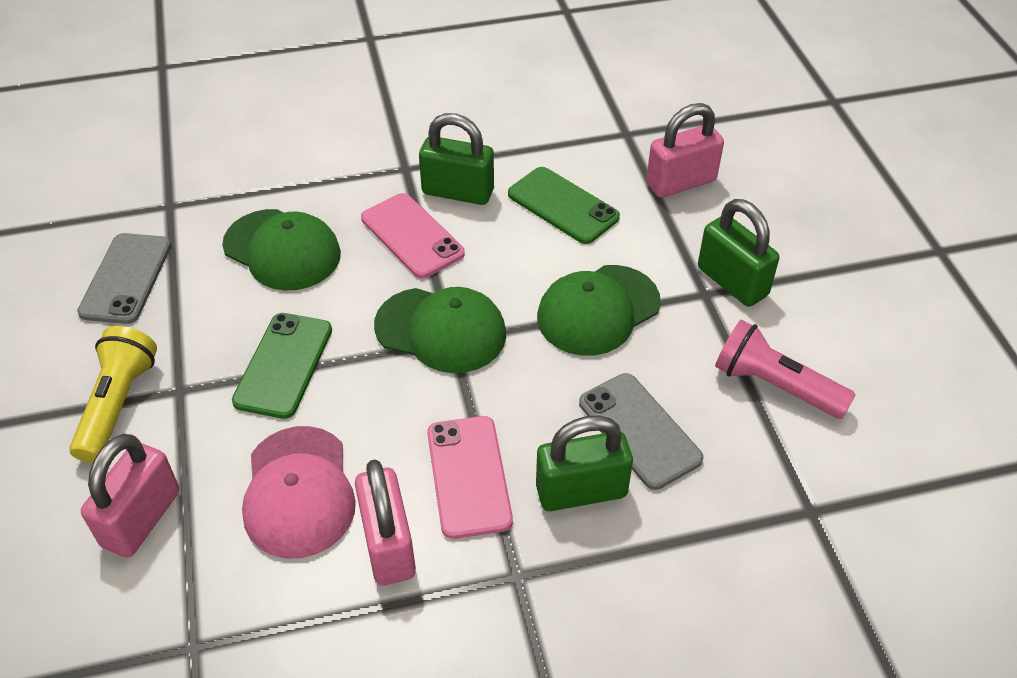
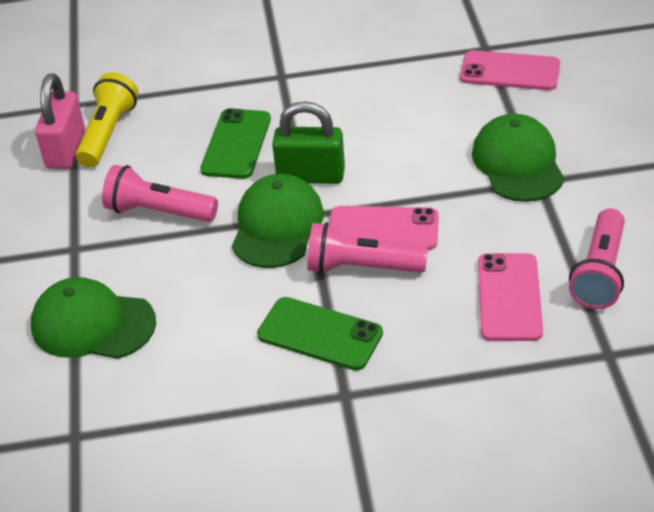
green padlock: [419,113,494,205] [536,415,633,511] [698,199,779,307] = 3 -> [272,101,345,184] = 1
grey phone: [77,233,171,324] [579,373,703,490] = 2 -> none = 0
pink cap: [242,426,356,559] = 1 -> none = 0
pink flashlight: [715,320,856,419] = 1 -> [102,165,218,222] [307,222,428,274] [569,208,625,309] = 3
pink padlock: [81,434,179,558] [355,460,416,585] [646,103,724,198] = 3 -> [35,74,85,169] = 1
pink phone: [361,193,465,278] [427,416,513,539] = 2 -> [329,206,439,250] [460,50,560,90] [478,253,543,341] = 3

